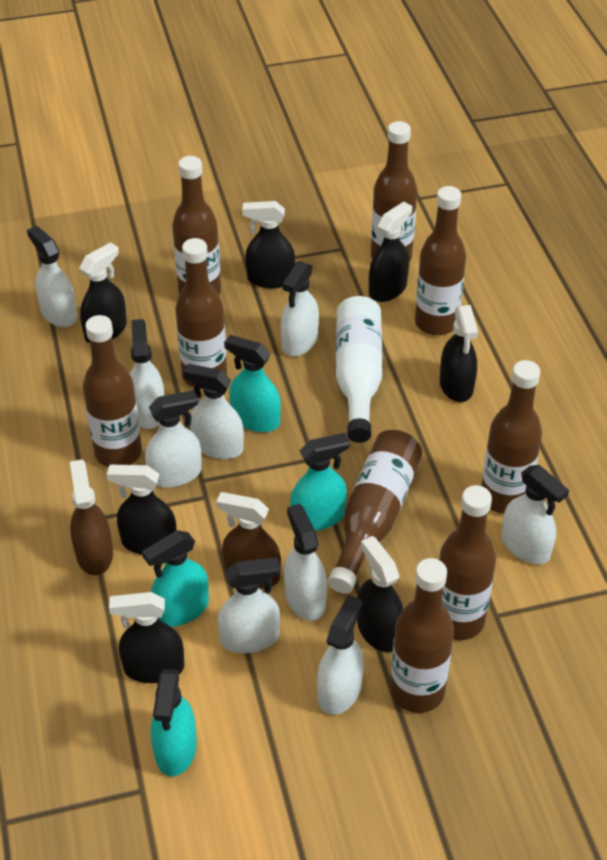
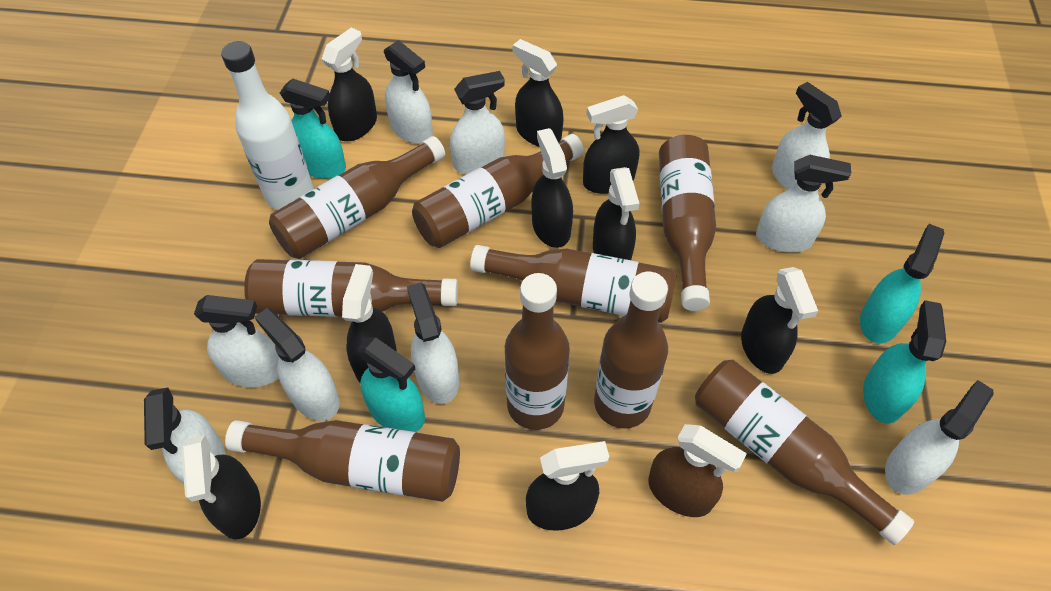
black spray bottle: [79,242,127,343] [107,465,177,555] [109,592,184,683] [242,201,295,288] [357,536,404,652] [369,201,412,302] [440,305,478,402] = 7 -> [182,435,261,539] [322,27,377,141] [342,264,397,382] [512,39,564,147] [526,441,609,530] [531,128,573,248] [583,95,639,194] [593,167,640,260] [741,267,818,374] = 9
brown spray bottle: [70,460,113,575] [216,492,281,589] = 2 -> [648,424,747,517] = 1

